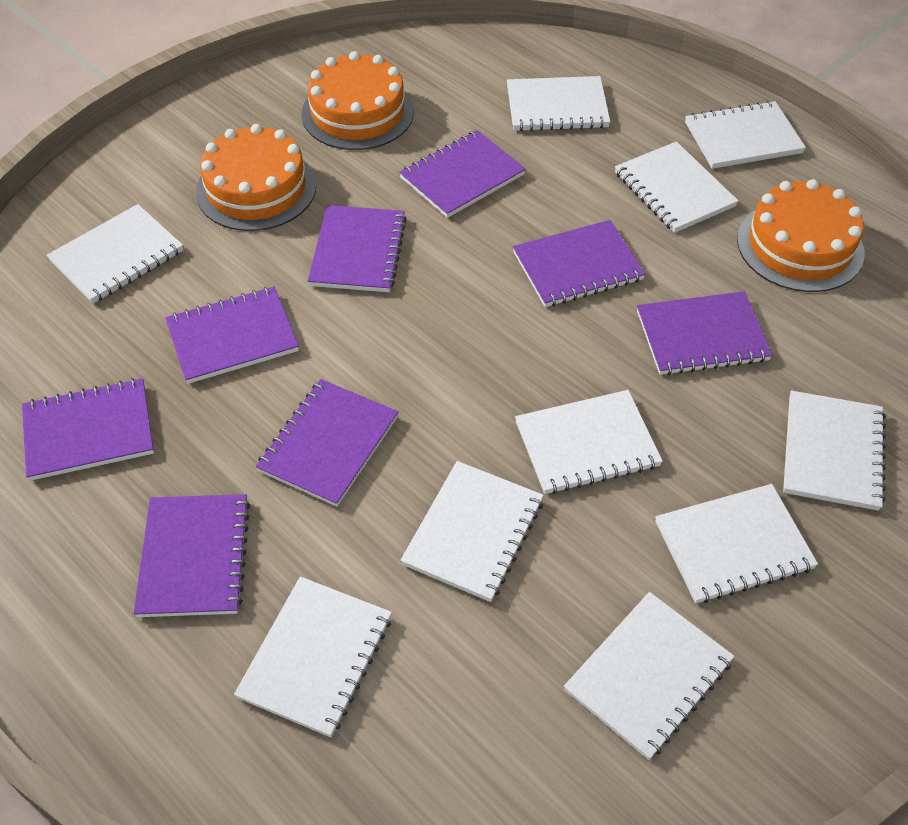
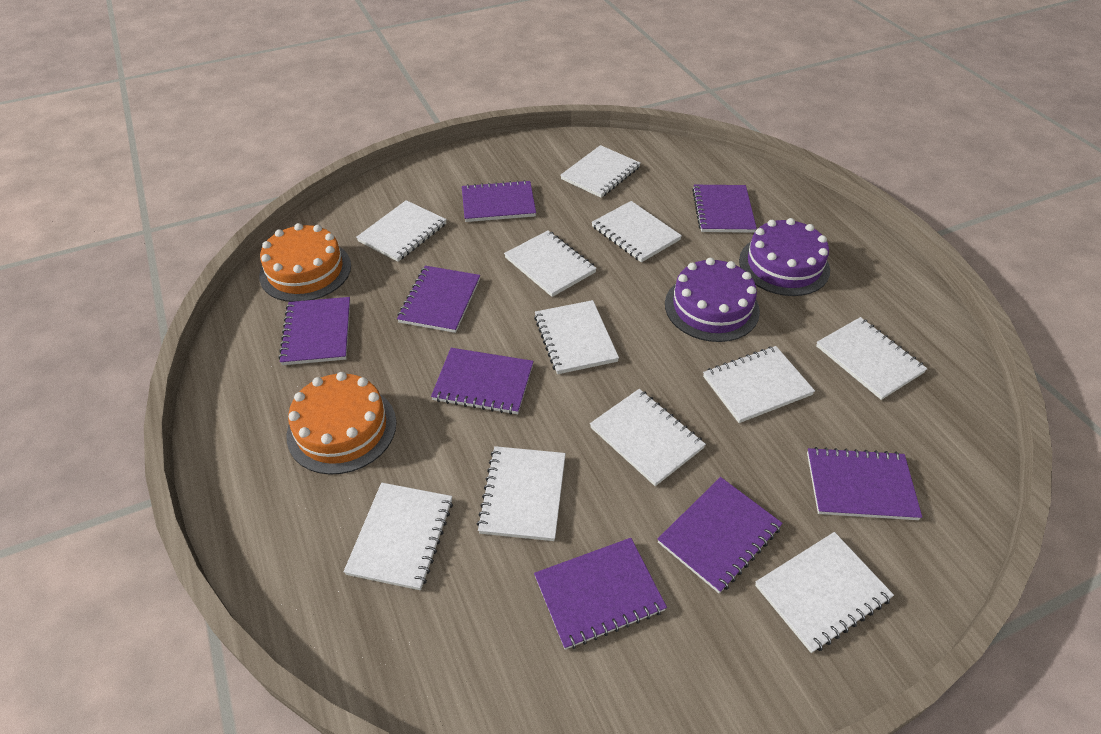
orange cake: [196,124,316,231] [301,51,414,150] [737,179,865,292] = 3 -> [259,223,351,302] [286,372,396,475] = 2
purple cake: none = 0 -> [665,258,760,342] [739,218,830,296] = 2
white notebook: [46,204,183,304] [234,577,392,737] [400,461,544,602] [507,76,610,131] [515,390,663,494] [564,592,735,760] [615,141,738,233] [655,484,818,603] [685,101,806,169] [783,390,886,511] = 10 -> [344,483,453,590] [356,200,447,262] [477,446,566,541] [504,230,597,297] [534,300,619,374] [560,145,641,198] [590,389,706,486] [591,201,682,262] [703,346,815,423] [755,532,894,653] [816,317,928,400] = 11

